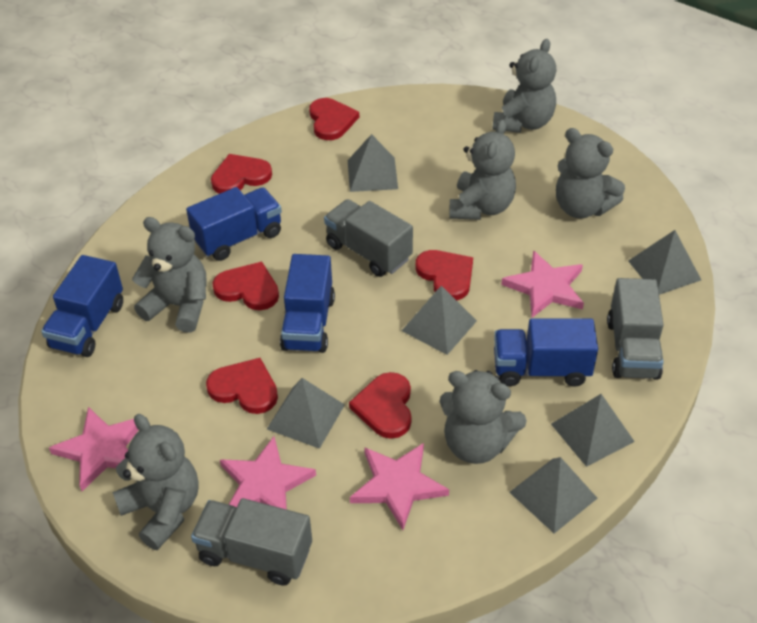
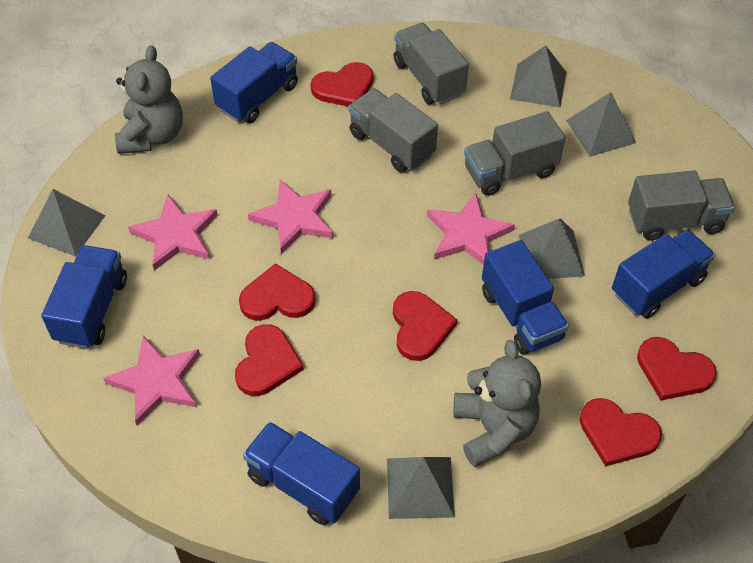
blue truck: [41,255,123,357] [186,187,282,261] [280,254,335,353] [494,318,598,387] = 4 -> [41,245,127,349] [210,42,298,124] [243,422,360,525] [482,240,569,354] [612,229,715,319] = 5
grey pyramid: [267,378,345,449] [348,134,398,192] [402,286,477,355] [509,457,598,534] [551,394,635,467] [628,230,701,295] = 6 -> [28,189,105,256] [387,457,455,519] [510,45,567,107] [519,218,585,279] [566,92,636,157] = 5
grey teddy bear: [112,414,198,550] [132,217,206,333] [439,370,527,464] [449,120,516,220] [492,39,556,133] [556,128,625,219] = 6 -> [115,45,183,154] [453,340,541,467] = 2
grey truck: [191,498,312,586] [324,199,413,277] [607,278,664,380] = 3 -> [349,88,438,172] [394,23,469,105] [464,111,565,196] [628,170,735,241] = 4

